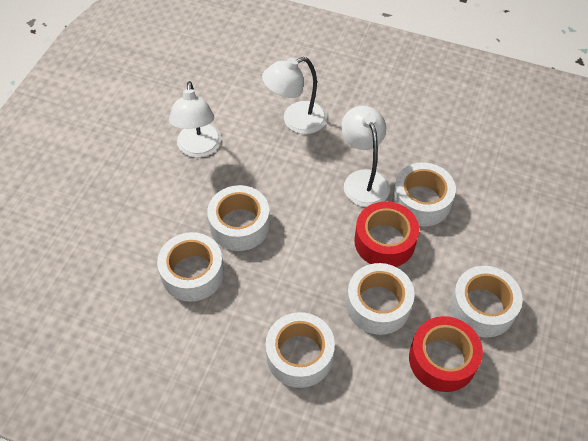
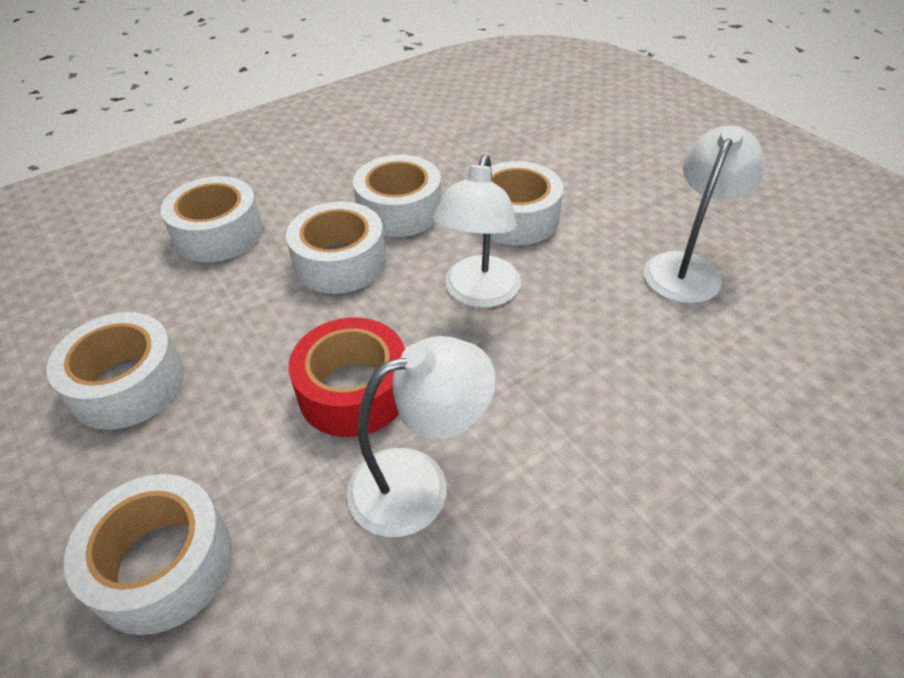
red tape: [354,201,419,267] [409,316,483,392] = 2 -> [289,318,405,437] = 1

